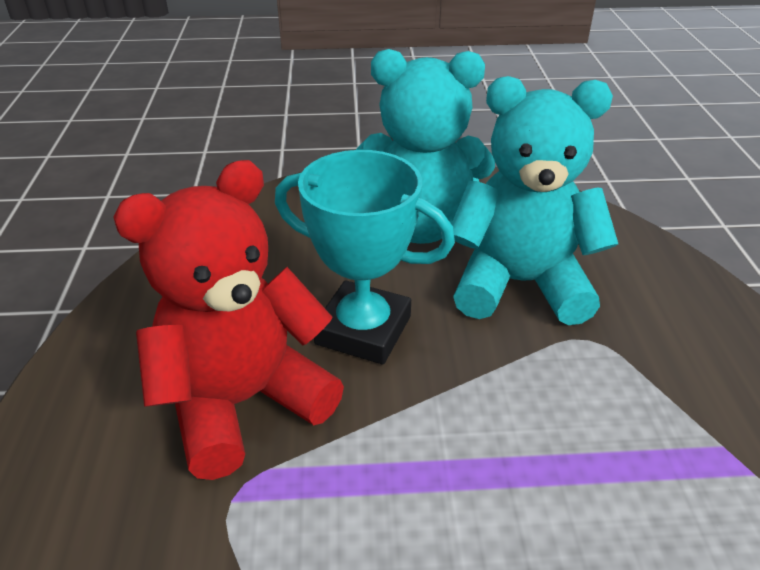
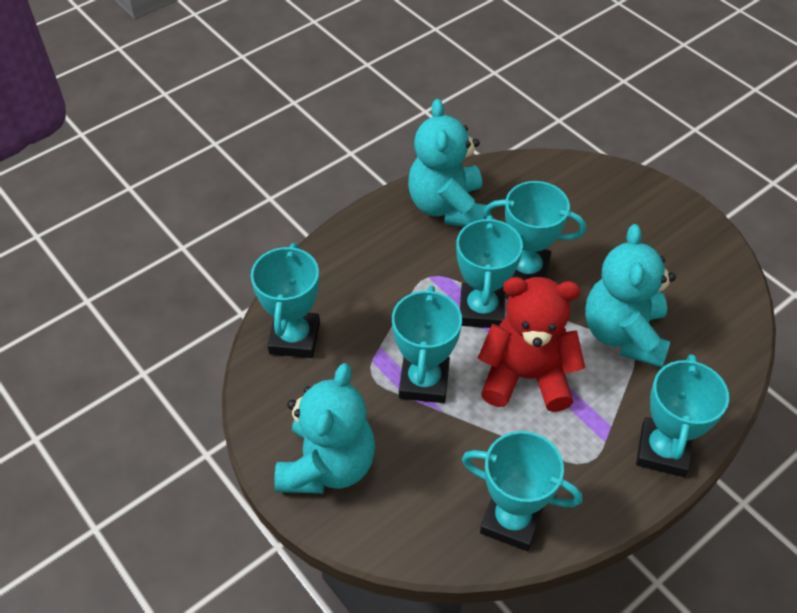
turquoise teddy bear: [356,49,495,244] [452,76,618,325] = 2 -> [275,363,375,494] [408,99,486,227] [585,224,676,368] = 3
turquoise trophy: [275,150,455,365] = 1 -> [251,243,320,358] [392,286,462,403] [456,216,523,328] [462,431,582,551] [484,181,586,280] [636,354,729,477] = 6

